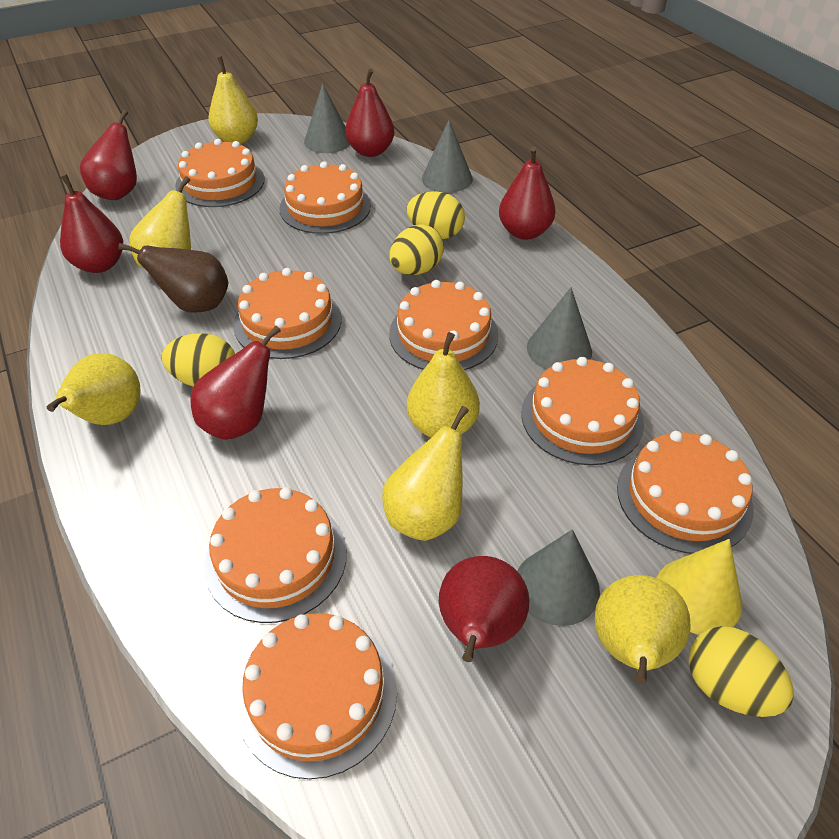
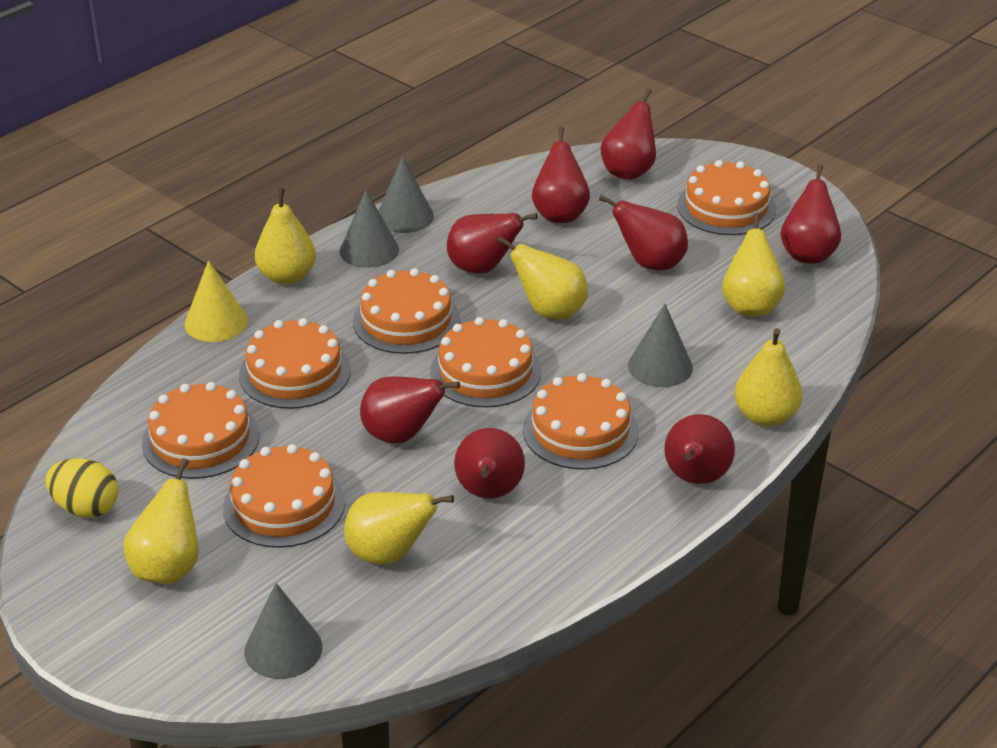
brown pear: [118,243,228,313] = 1 -> none = 0
orange cake: [175,139,265,207] [204,487,347,623] [233,268,342,359] [236,613,397,779] [279,161,371,234] [389,280,499,370] [521,357,644,465] [617,431,754,554] = 8 -> [142,382,260,479] [223,444,345,548] [239,318,351,409] [353,268,460,354] [430,317,541,407] [523,373,639,470] [677,160,776,235] = 7
red pear: [60,174,123,273] [80,110,137,200] [190,326,281,440] [345,69,394,157] [439,556,530,662] [499,146,556,240] = 6 -> [360,376,460,443] [447,213,538,274] [454,428,525,499] [532,127,590,223] [599,195,688,270] [601,89,656,180] [664,414,735,484] [780,164,841,263] = 8
yellow egg: [161,333,235,387] [389,224,444,275] [406,191,465,239] [689,626,794,717] = 4 -> [45,458,119,518] = 1

